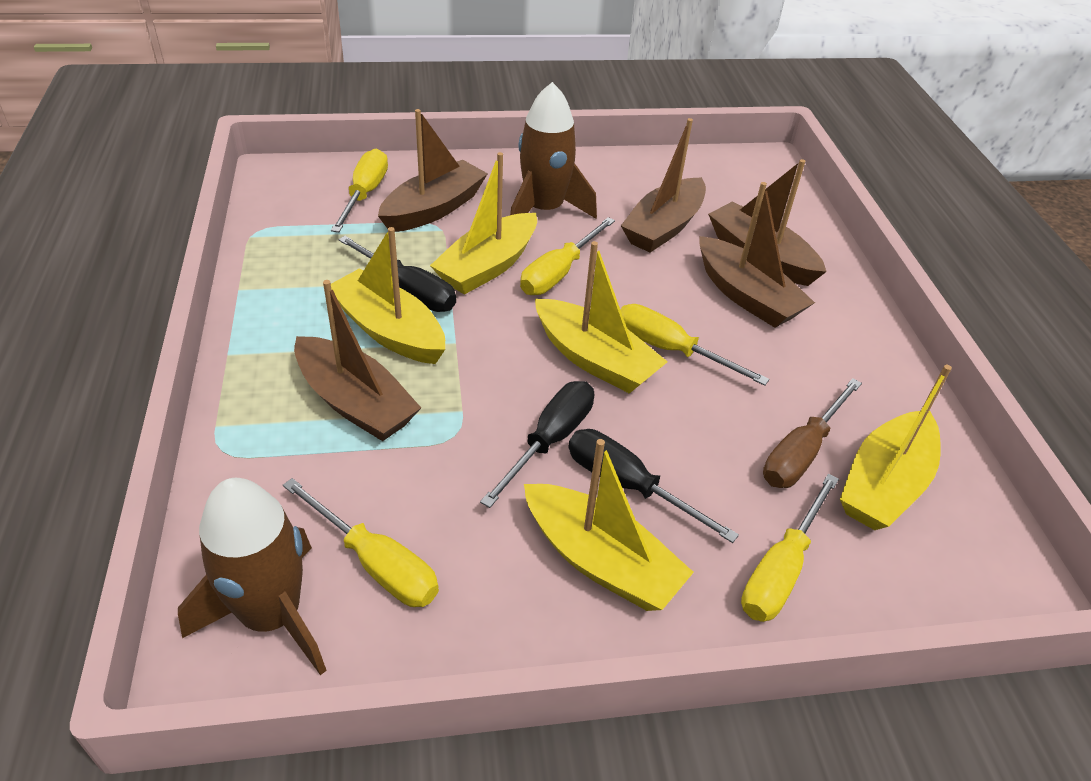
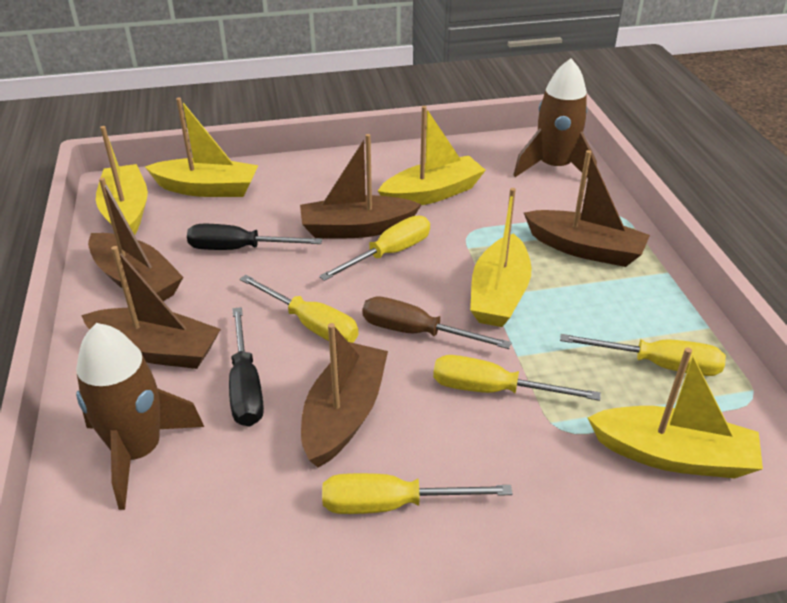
black screwdriver: [338,236,456,312] [480,381,594,508] [568,429,739,543] = 3 -> [187,224,322,250] [229,307,264,426] = 2

